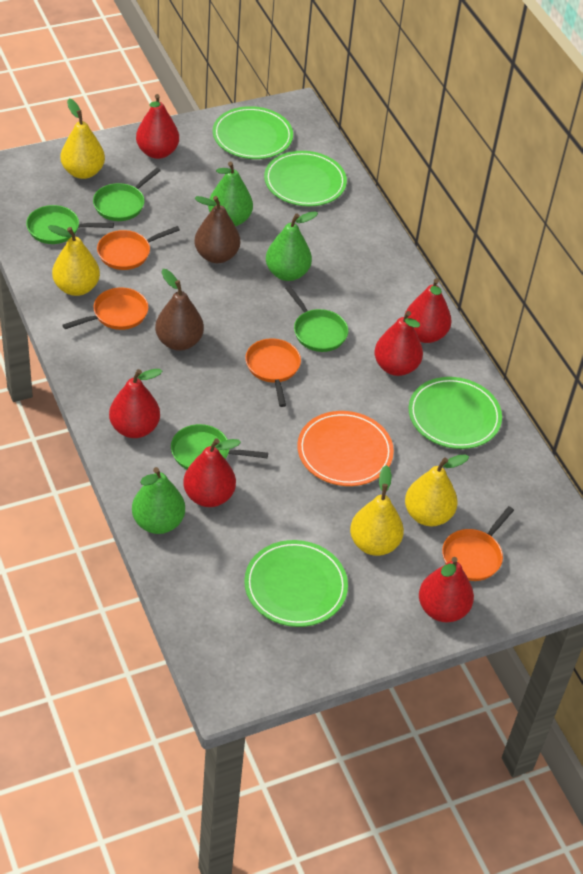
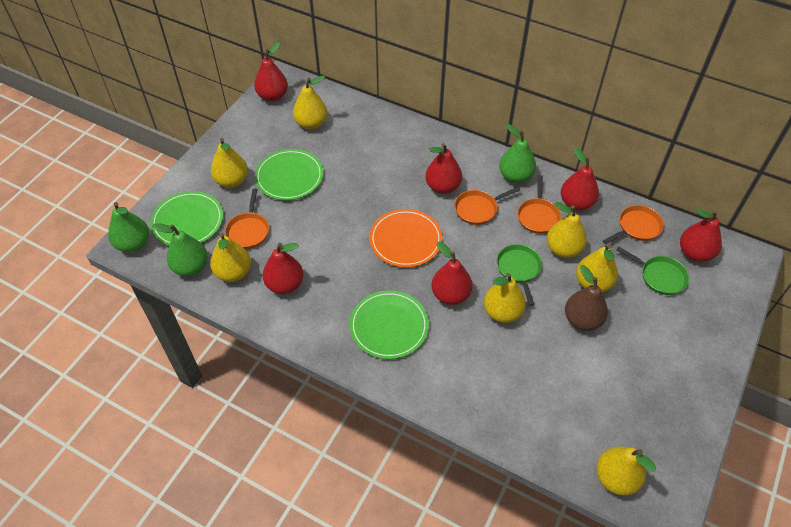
brown pear: [155,269,204,351] [194,196,240,263] = 2 -> [565,265,608,331] = 1
green pan: [26,205,114,244] [93,168,161,221] [171,424,268,469] [285,285,348,352] = 4 -> [497,244,542,306] [616,247,689,295] = 2
green plate: [213,106,293,159] [244,540,348,627] [264,151,347,206] [409,377,502,449] = 4 -> [150,191,223,246] [255,149,323,200] [349,290,429,359] = 3
yellow pear: [48,225,100,296] [60,99,105,179] [350,465,404,556] [405,454,469,526] = 4 -> [210,233,251,282] [211,138,248,188] [293,76,327,130] [484,273,526,323] [547,202,587,258] [576,244,618,292] [596,446,656,496] = 7

